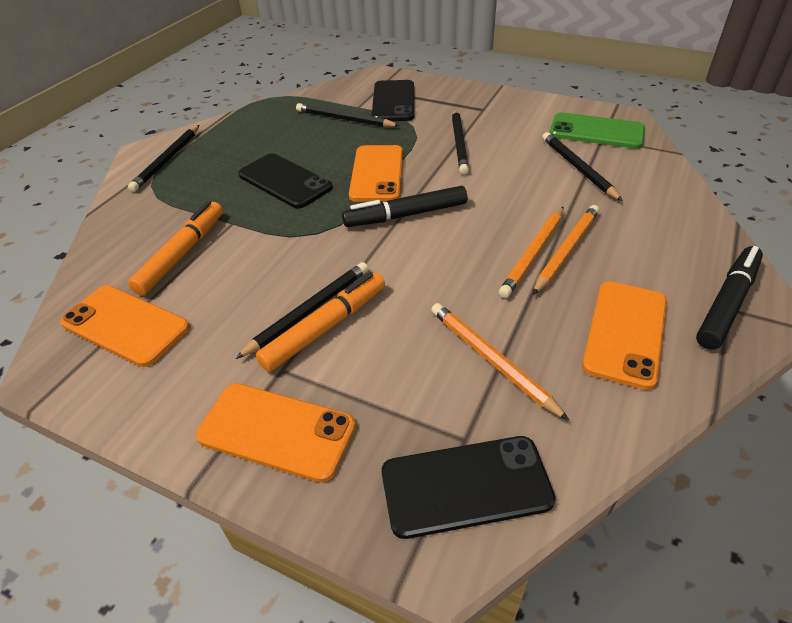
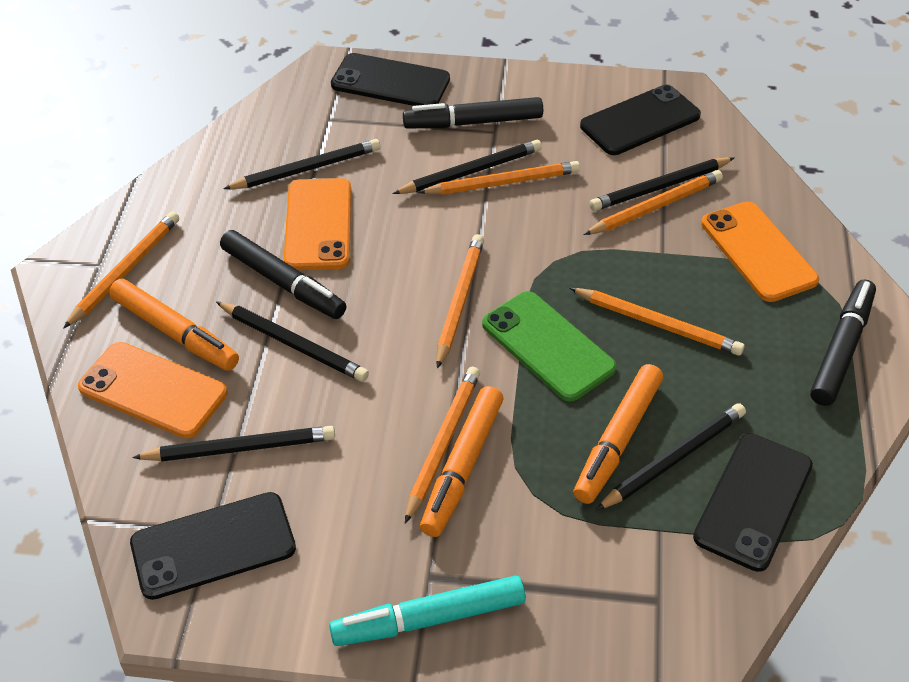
black marker: [342,186,467,227] [696,246,763,350] = 2 -> [220,230,346,319] [403,97,543,129] [810,280,876,406] = 3
black pencil: [128,125,199,192] [236,262,369,359] [296,103,400,127] [452,109,469,175] [542,132,623,201] = 5 -> [132,426,335,461] [216,301,369,382] [223,139,380,189] [392,140,542,194] [589,157,734,211] [596,403,746,510] = 6
black phone: [238,153,333,209] [372,80,414,121] [382,436,555,539] = 3 -> [130,492,296,600] [331,53,450,106] [580,85,701,155] [693,433,813,572] = 4
orange marker: [128,201,223,295] [256,272,385,372] = 2 -> [109,279,239,371] [420,386,503,537] [573,364,663,504] = 3
orange pencil: [431,303,570,421] [499,207,564,298] [533,205,599,295] = 3 -> [63,211,179,329] [405,367,480,523] [418,161,580,195] [436,234,484,369] [570,288,745,356] [583,170,723,235] = 6
orange phone: [60,286,190,367] [196,383,356,483] [349,145,403,202] [582,281,667,390] = 4 -> [78,342,227,438] [284,178,351,270] [701,201,819,302] = 3
turquoise marker: none = 0 -> [329,576,526,646] = 1

